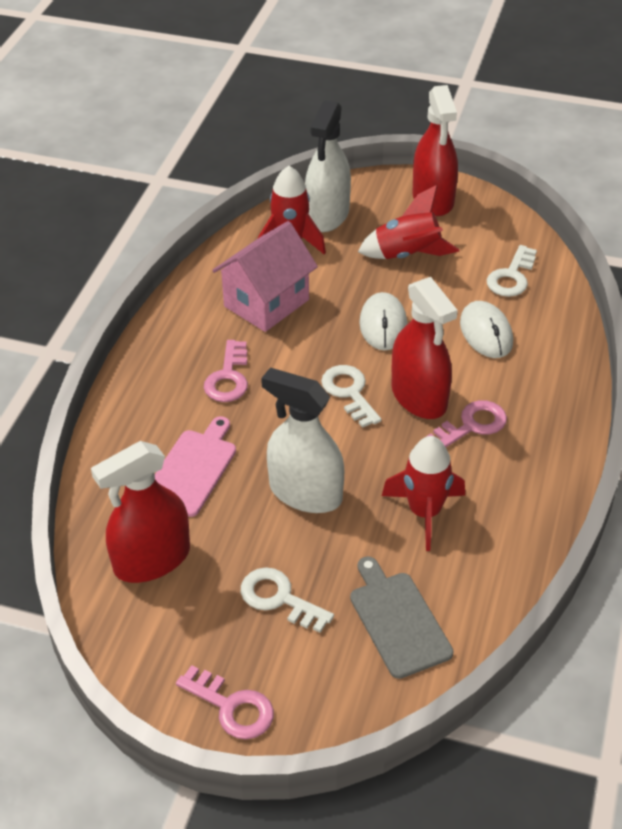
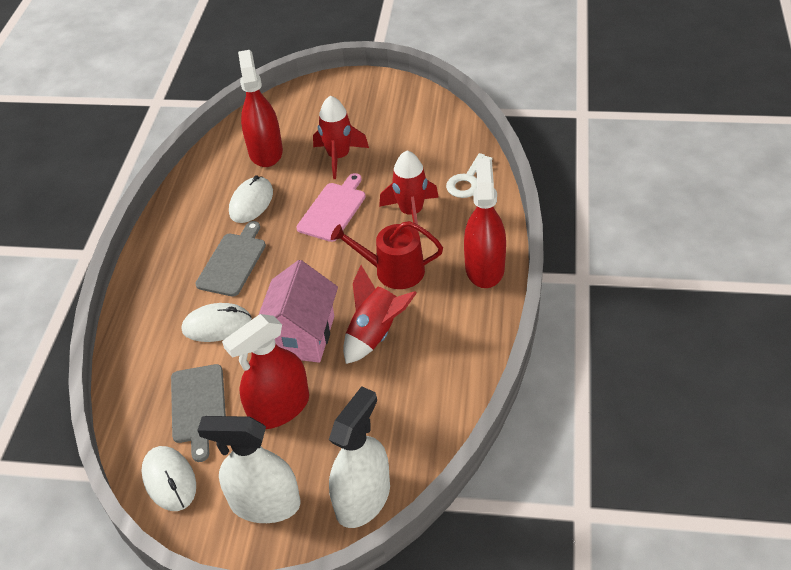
grey cutting board: [350,556,453,679] = 1 -> [171,364,226,462] [195,221,266,297] = 2
pink key: [176,665,274,739] [204,340,248,402] [426,400,507,447] = 3 -> none = 0
red watering can: none = 0 -> [331,221,443,289] = 1
white key: [241,568,334,633] [321,365,381,428] [487,245,537,297] = 3 -> [446,153,493,198] = 1
white mouse: [359,292,407,350] [460,301,513,358] = 2 -> [141,446,196,511] [182,303,252,342] [229,175,273,223] = 3

